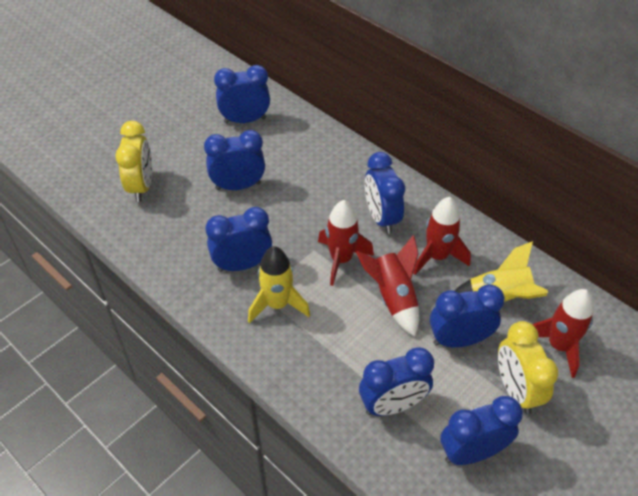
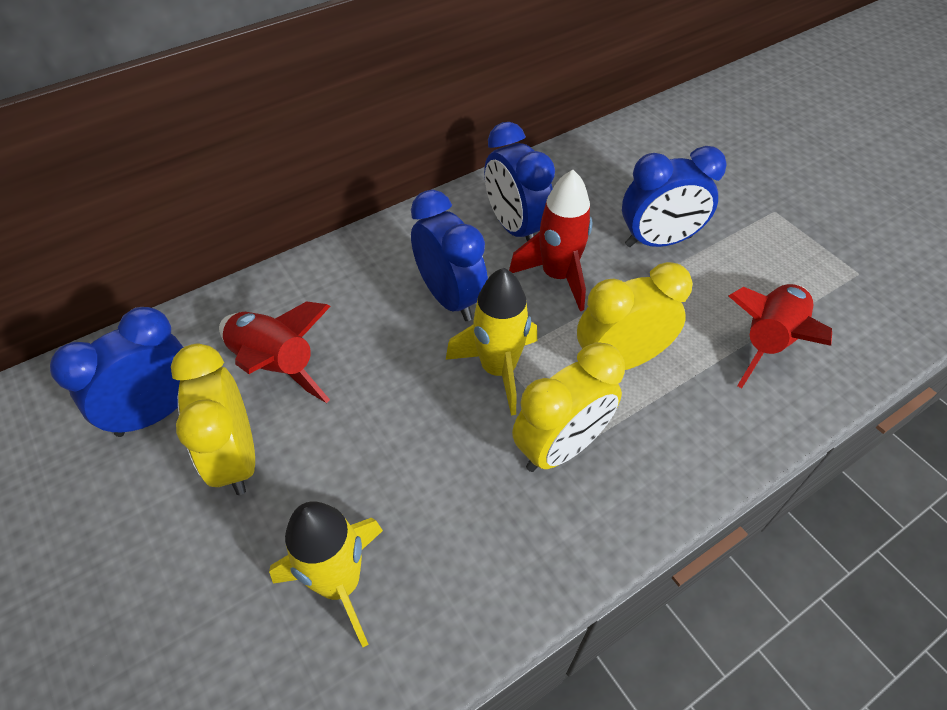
blue clock: [204,130,265,190] [205,207,272,272] [214,65,270,123] [359,347,434,416] [365,152,405,234] [430,285,505,347] [440,396,523,465] = 7 -> [50,307,183,437] [411,190,488,321] [484,122,555,241] [622,146,727,247] = 4
red rocket: [318,200,374,286] [356,235,419,337] [413,197,471,275] [532,289,594,378] = 4 -> [219,301,331,403] [509,170,593,311] [729,284,832,388] = 3
yellow clock: [115,121,152,202] [498,321,558,414] = 2 -> [171,343,255,495] [512,342,625,472] [577,262,693,370] = 3

